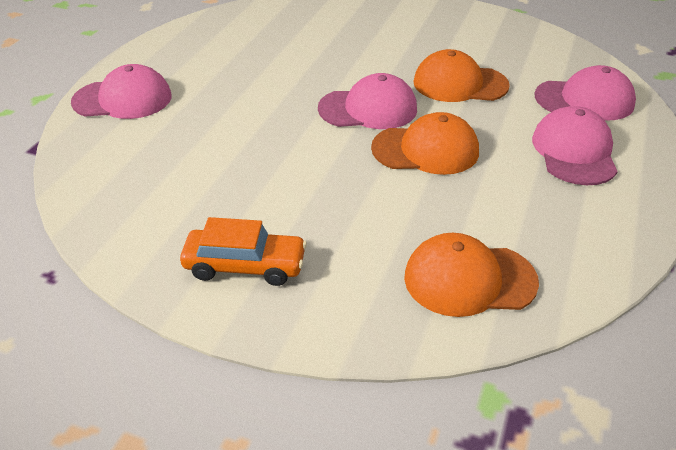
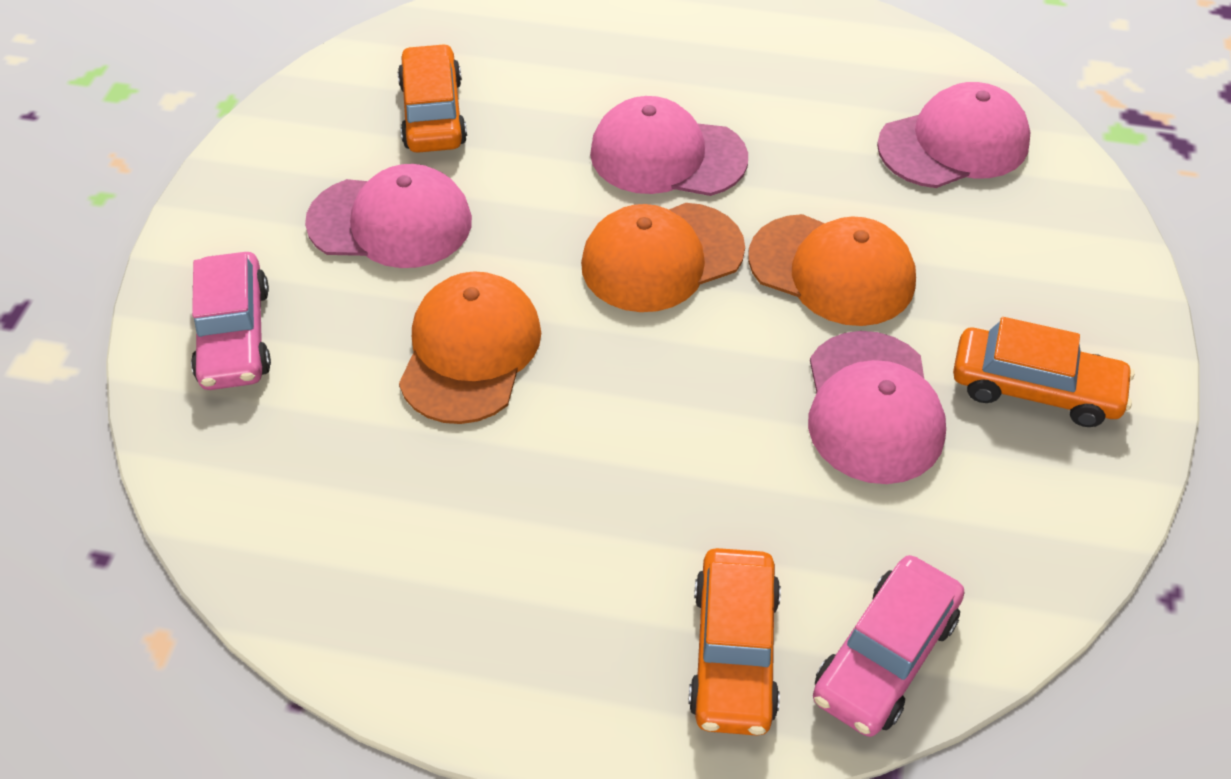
orange car: [180,217,307,286] = 1 -> [398,44,467,153] [688,548,781,736] [953,317,1134,427] = 3
pink car: none = 0 -> [191,252,271,390] [813,555,964,737] = 2

